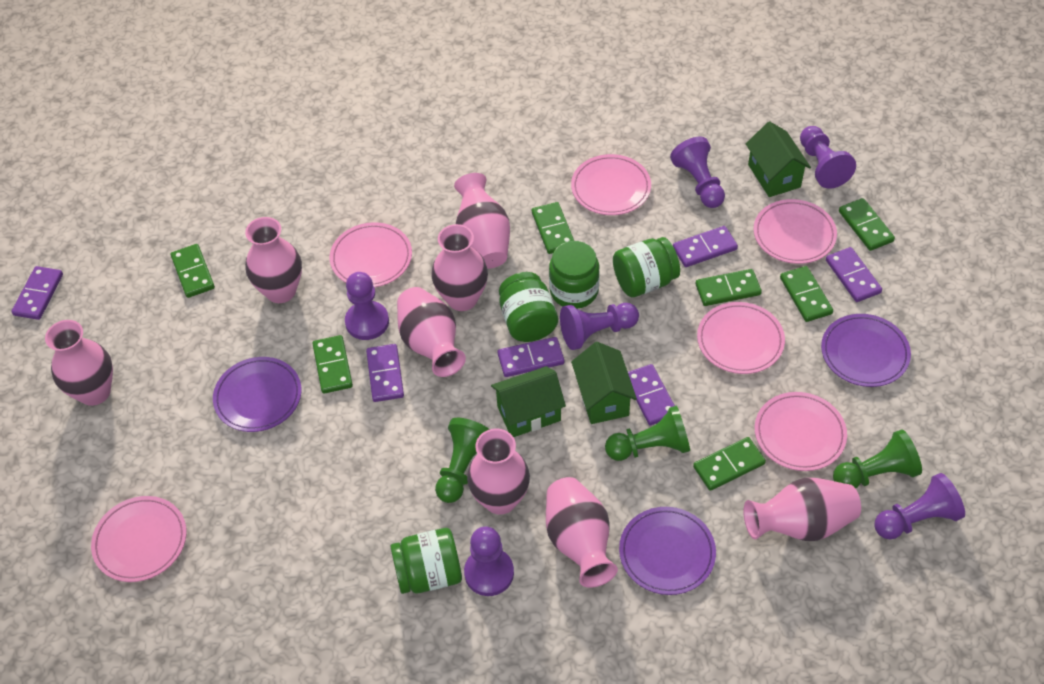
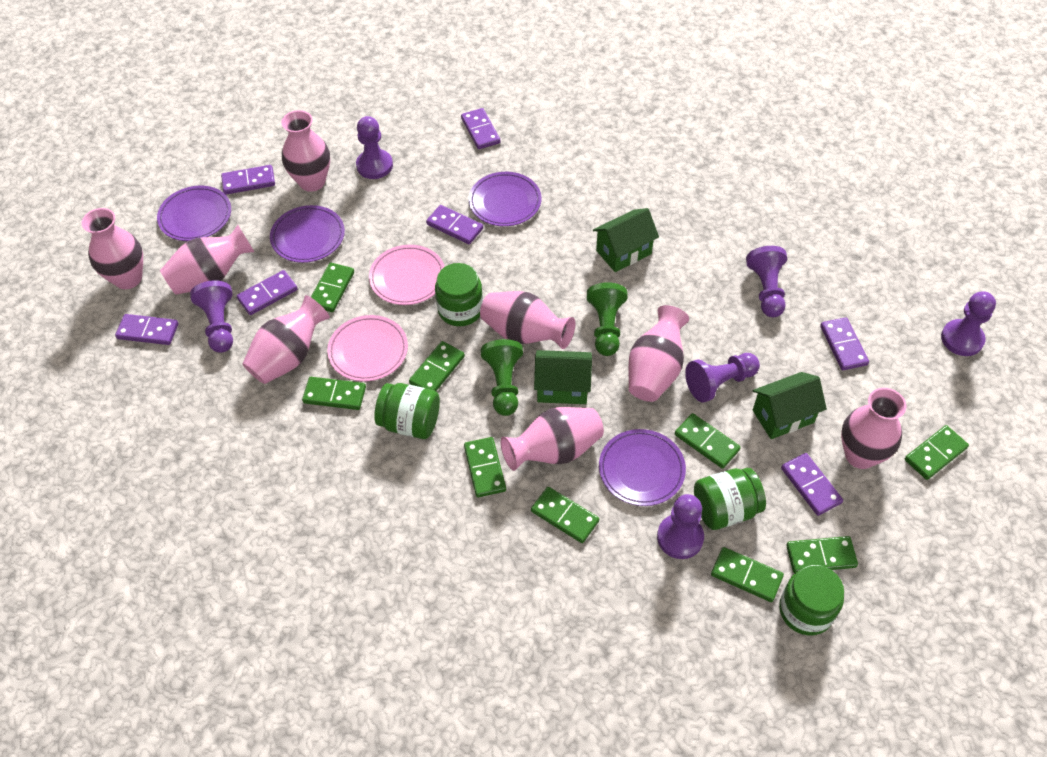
green domino: [171,244,215,298] [312,335,353,394] [532,202,574,254] [693,437,766,491] [695,269,762,306] [780,266,833,322] [839,198,895,251] = 7 -> [302,377,366,410] [311,263,354,312] [409,341,465,391] [464,437,506,497] [531,487,599,543] [675,413,741,469] [711,547,784,602] [786,536,858,573] [905,425,969,480] = 9
green pawn: [435,418,490,503] [605,406,690,461] [833,429,922,489] = 3 -> [481,339,523,416] [587,282,628,356] = 2
pink plate: [91,496,187,582] [330,222,412,287] [571,154,651,215] [697,302,785,374] [754,199,837,264] [755,392,847,471] = 6 -> [327,315,408,382] [369,245,445,305] = 2
purple domino: [11,266,63,320] [366,344,404,402] [498,337,564,377] [628,364,675,425] [673,226,738,267] [826,247,882,302] = 6 -> [115,314,178,345] [221,165,275,195] [237,270,298,315] [426,205,483,244] [461,108,500,149] [781,453,843,516] [820,317,869,370] = 7
purple plate: [213,357,301,432] [619,507,716,595] [821,314,911,387] = 3 -> [157,186,231,241] [270,205,345,263] [469,172,541,226] [599,429,686,506] = 4

